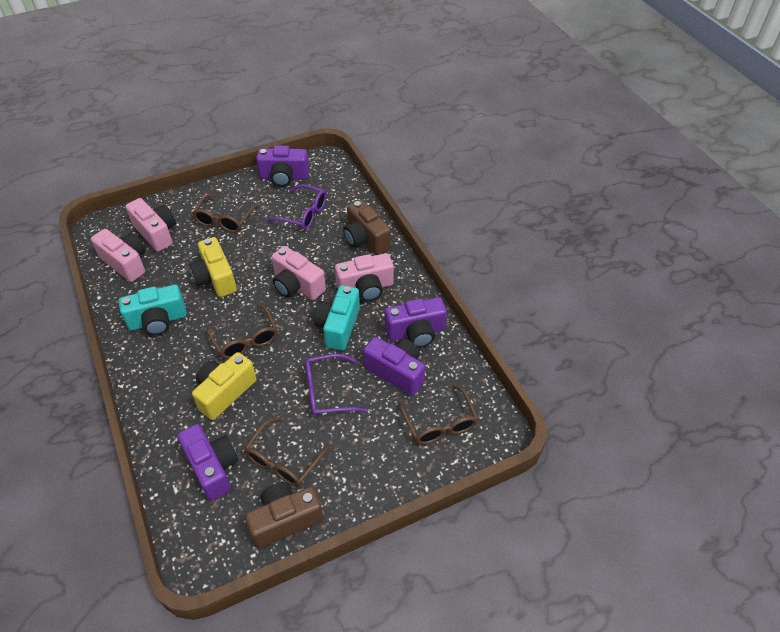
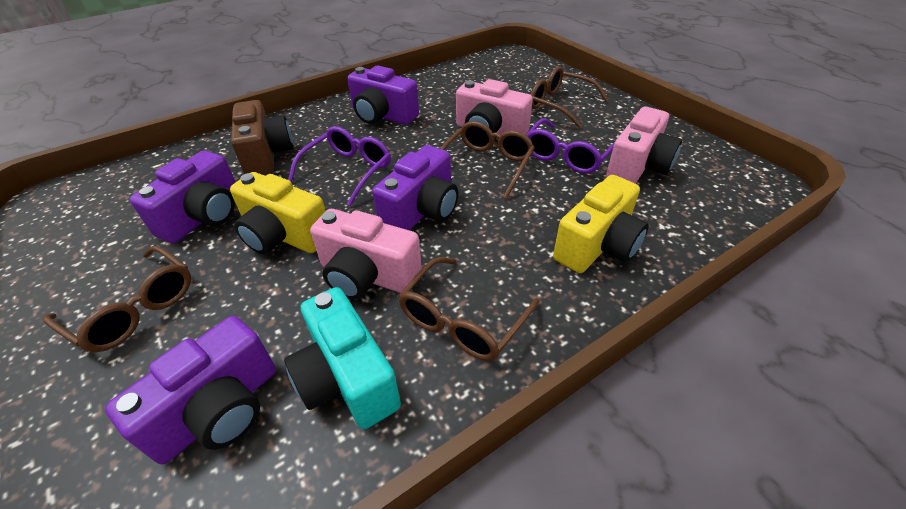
brown camera: [245,482,324,548] [343,200,391,255] = 2 -> [231,100,293,175] = 1
pink camera: [91,229,146,282] [125,198,176,252] [272,246,326,300] [335,253,394,301] = 4 -> [310,209,422,300] [456,79,533,135] [606,107,682,184] = 3
turquoise camera: [119,285,187,335] [313,285,360,350] = 2 -> [284,287,401,429] = 1

